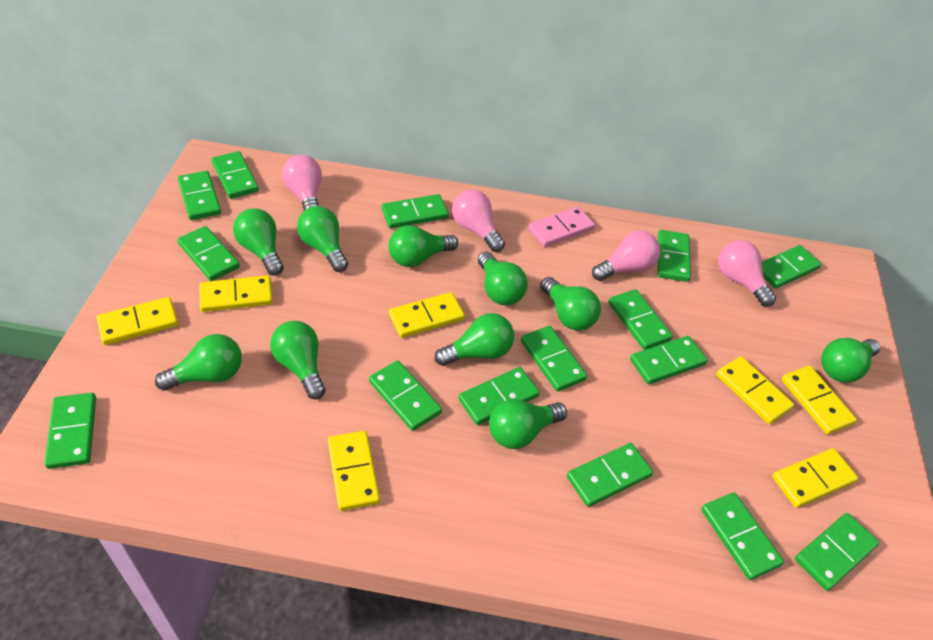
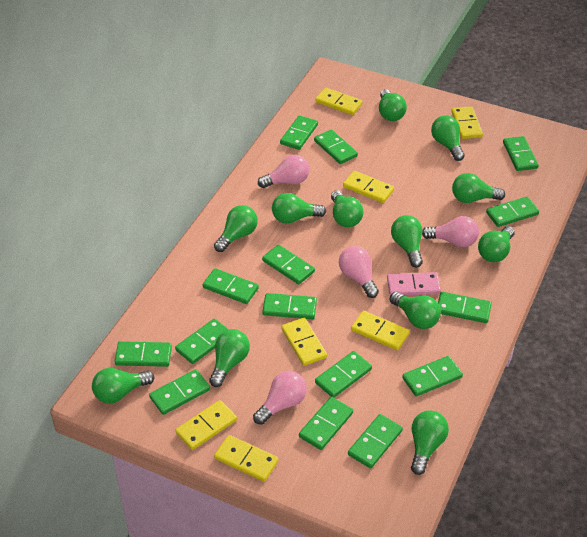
green light bulb: [155,334,242,391] [233,208,284,276] [270,321,326,400] [297,206,348,272] [388,225,459,267] [435,313,514,366] [478,252,528,305] [489,399,567,449] [540,277,601,331] [821,338,880,383] = 10 -> [92,368,154,404] [209,329,250,387] [214,205,258,252] [272,193,326,224] [331,190,363,227] [379,89,407,121] [390,292,441,329] [391,215,423,268] [411,410,449,475] [431,116,465,161] [452,173,505,203] [478,226,515,262] = 12

